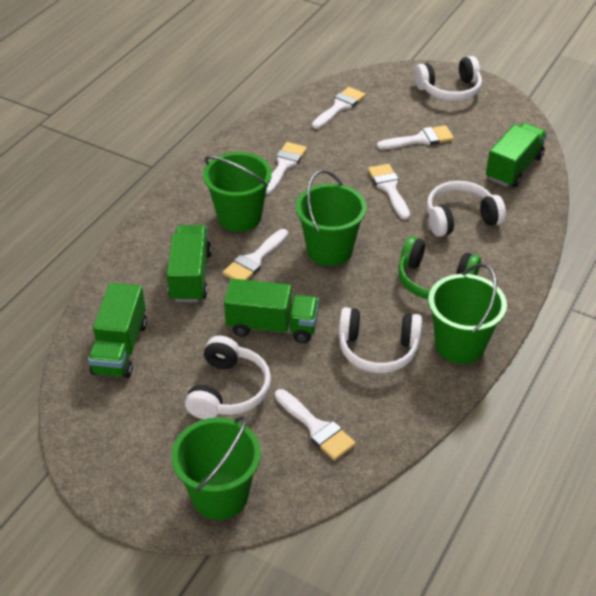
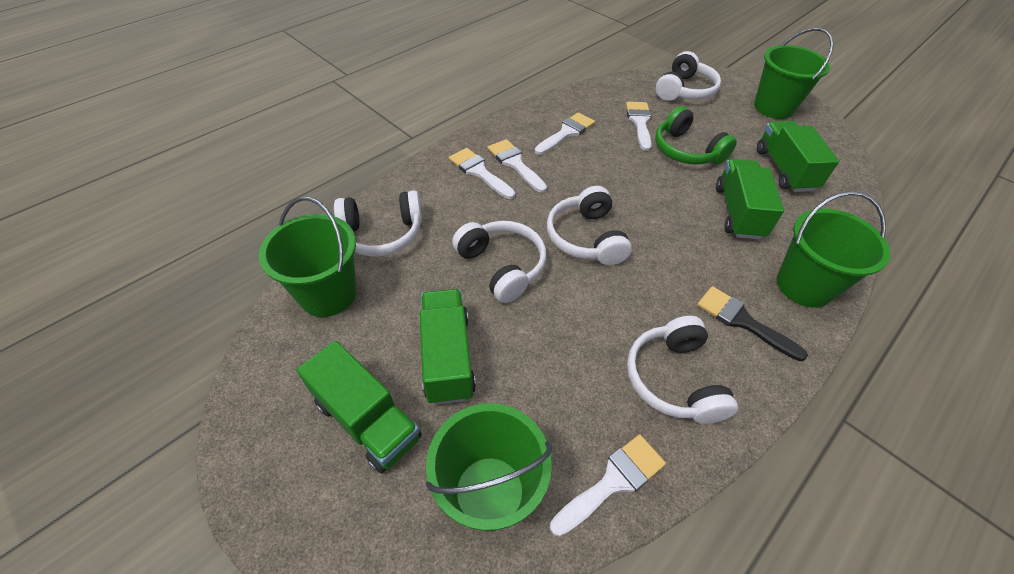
black brush: none = 0 -> [697,286,808,361] = 1
white brush: [223,229,288,280] [266,142,307,194] [275,389,356,460] [312,87,366,129] [368,164,410,220] [377,125,454,149] = 6 -> [449,148,515,199] [487,139,547,193] [535,112,595,155] [550,434,666,537] [626,102,651,151] = 5
white headphones: [185,336,271,419] [339,307,422,373] [414,56,482,101] [427,181,506,237] = 4 -> [334,190,422,257] [452,221,546,303] [547,186,632,265] [627,316,738,424] [656,51,721,101] = 5

